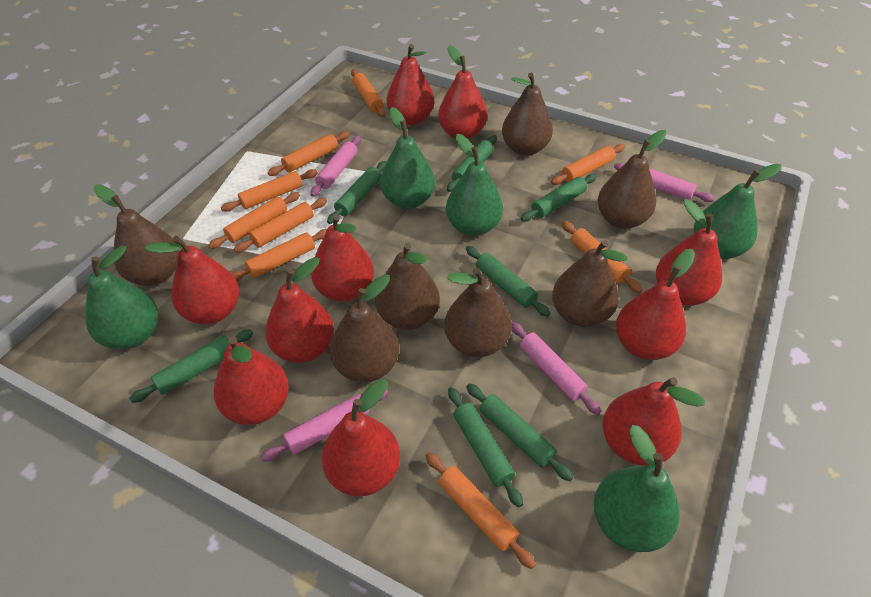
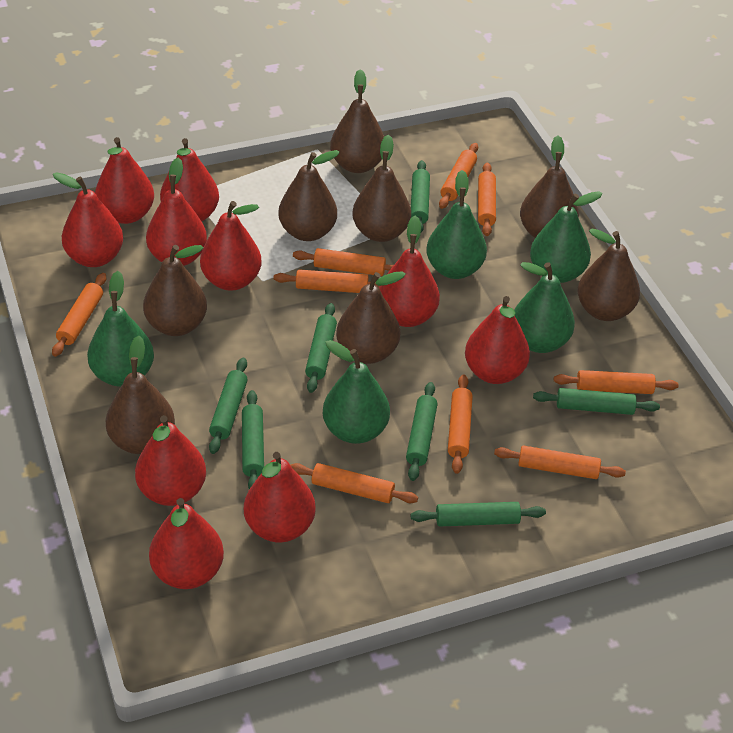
brown pear: [94,184,179,286] [330,274,399,382] [375,243,440,330] [444,267,512,357] [502,72,553,156] [552,240,628,327] [598,130,667,229] = 7 -> [106,336,175,454] [143,245,207,336] [278,150,340,241] [330,69,384,173] [336,271,406,364] [352,135,411,242] [520,135,579,238] [578,228,640,321] = 8
pink rolling pin: [261,389,389,462] [310,136,361,197] [511,322,601,415] [614,163,715,202] = 4 -> none = 0

